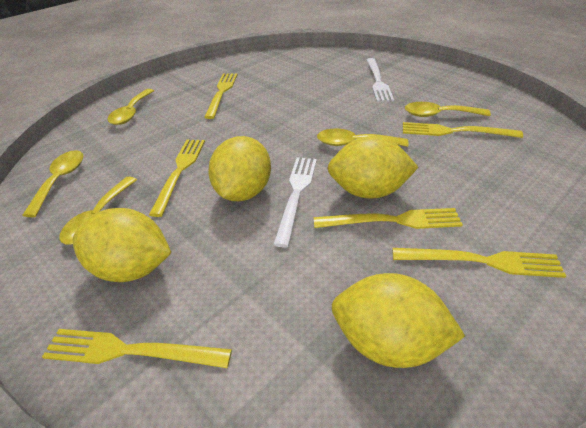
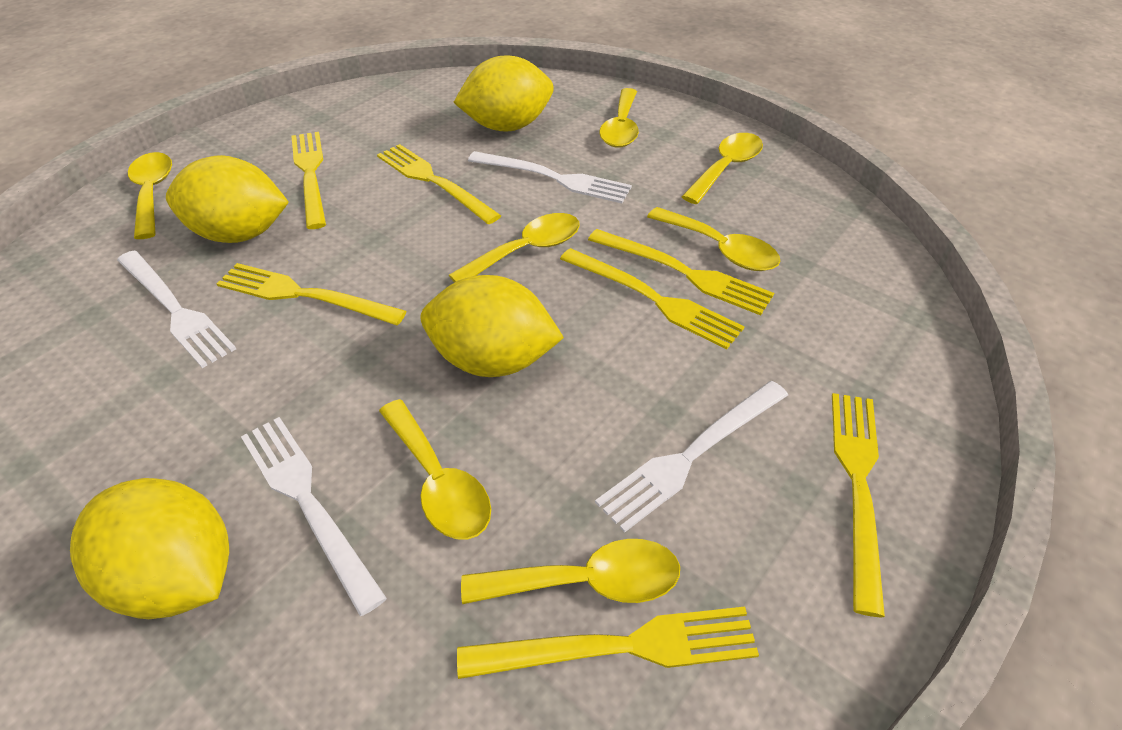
white fork: [273,157,317,247] [366,58,394,102] = 2 -> [117,251,236,368] [241,417,387,616] [468,151,632,203] [595,381,788,533] = 4
yellow fork: [42,329,232,368] [149,140,205,217] [204,74,238,119] [314,208,463,229] [392,248,566,278] [403,122,523,138] = 6 -> [216,263,407,326] [291,132,326,229] [377,144,501,224] [457,607,759,679] [560,248,744,350] [588,229,774,316] [832,393,885,617] = 7
yellow spoon: [22,150,84,217] [59,177,137,244] [107,89,154,125] [317,129,408,147] [405,102,491,117] = 5 -> [128,152,172,239] [379,399,491,540] [449,213,580,283] [461,539,680,604] [599,88,639,148] [647,207,780,271] [682,133,763,204] = 7

